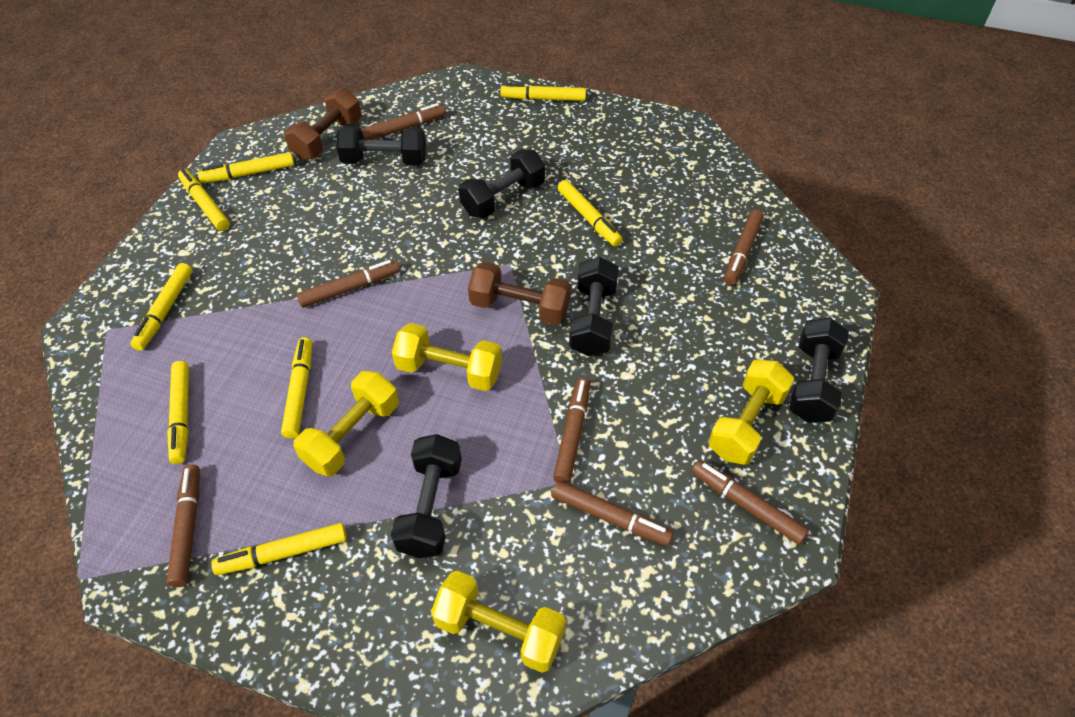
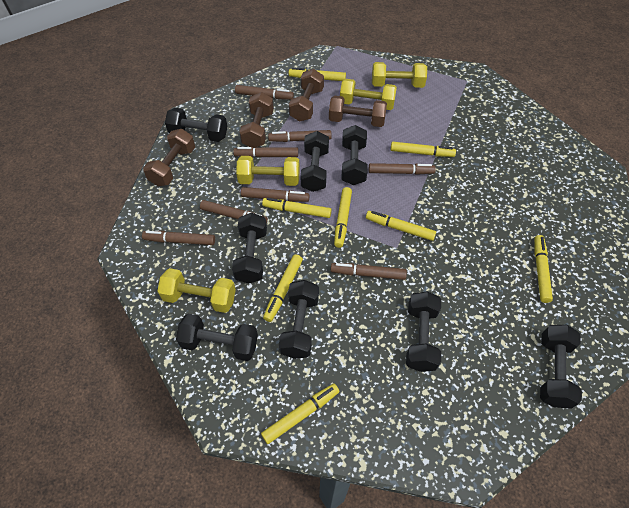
black dumbbell: [336,126,426,166] [391,434,462,558] [459,149,545,218] [569,257,619,356] [789,318,849,423] = 5 -> [165,108,227,142] [176,314,258,361] [232,213,267,284] [279,280,319,359] [301,131,329,192] [342,125,368,185] [406,291,441,372] [540,325,582,409] = 8
brown dumbbell: [284,88,361,160] [468,262,571,325] = 2 -> [143,129,195,186] [239,92,274,148] [289,69,324,122] [329,96,387,127] = 4
brown marker: [166,465,200,587] [297,260,400,308] [361,103,446,140] [551,481,674,546] [553,378,590,484] [691,460,809,545] [724,210,764,285] = 7 -> [142,231,215,245] [200,200,268,224] [233,147,298,158] [235,85,294,100] [241,187,310,202] [268,130,331,142] [330,263,407,280] [369,163,436,175] = 8

